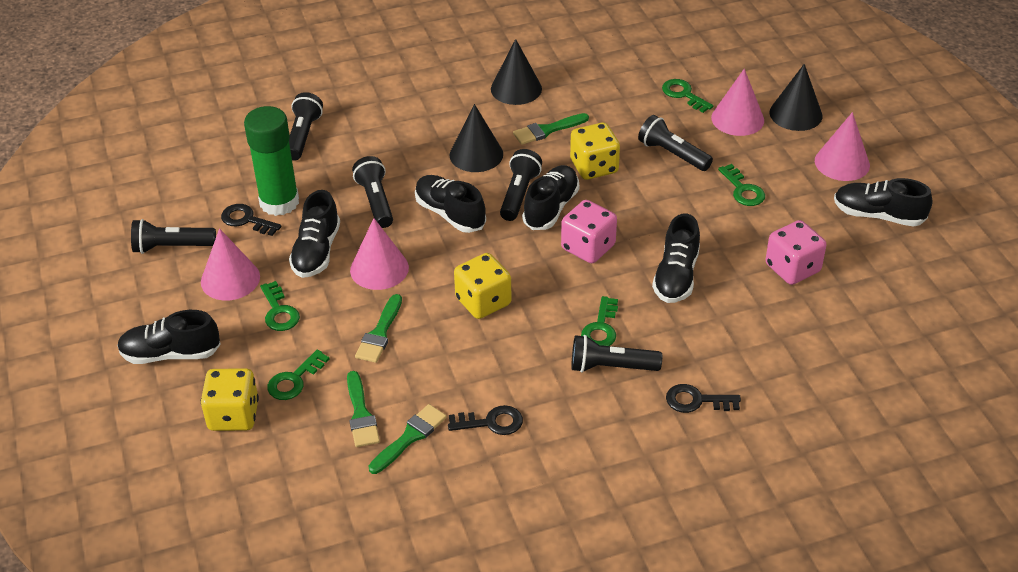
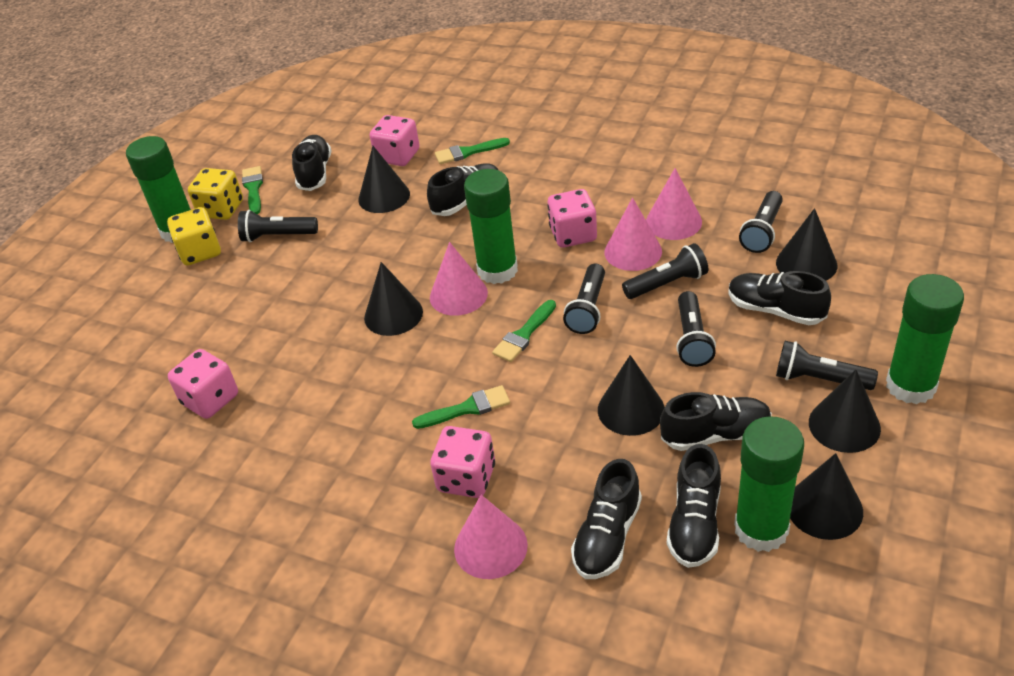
black cone: [449,104,503,172] [491,39,542,105] [769,64,823,131] = 3 -> [358,146,410,213] [364,262,423,336] [598,355,665,436] [776,208,837,281] [790,453,863,540] [809,370,881,453] = 6
black key: [221,204,282,236] [448,405,523,435] [666,384,741,413] = 3 -> none = 0
green glue stick: [244,106,299,216] = 1 -> [126,136,191,243] [464,169,518,284] [734,416,804,552] [886,274,964,404] = 4
green key: [260,281,300,331] [267,349,330,400] [581,296,618,346] [662,79,713,113] [718,164,765,206] = 5 -> none = 0
pink dice: [561,200,617,263] [765,220,826,285] = 2 -> [168,349,238,419] [370,115,420,166] [430,426,495,498] [547,189,597,248] = 4
yellow dice: [201,368,259,431] [454,253,512,319] [570,122,620,180] = 3 -> [167,207,221,266] [188,168,243,220] = 2

